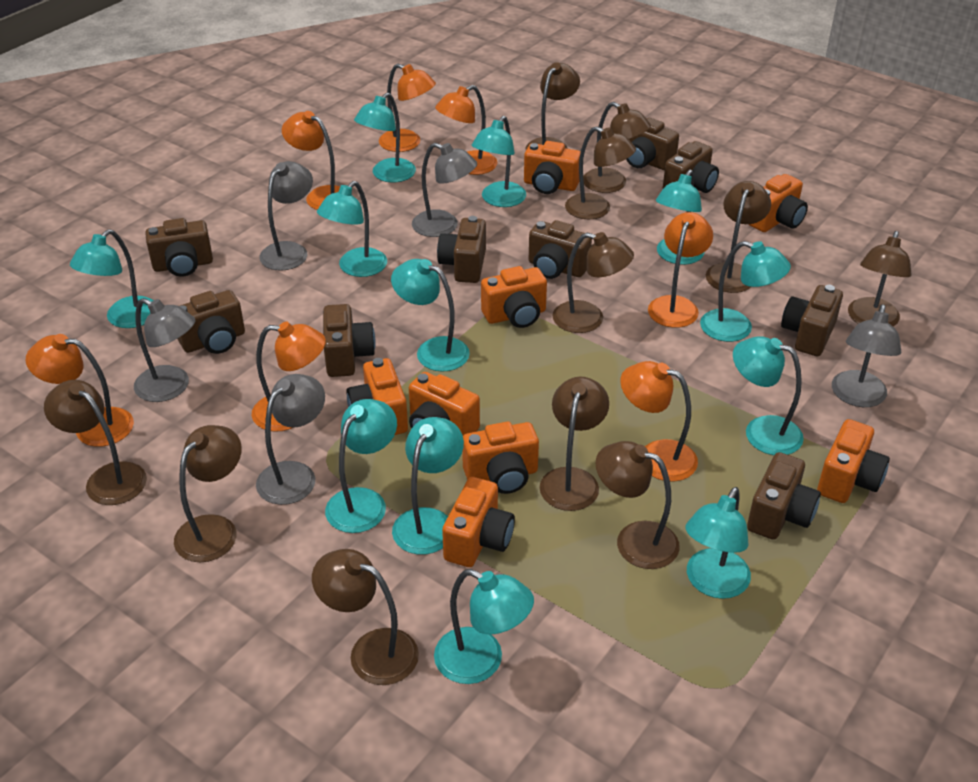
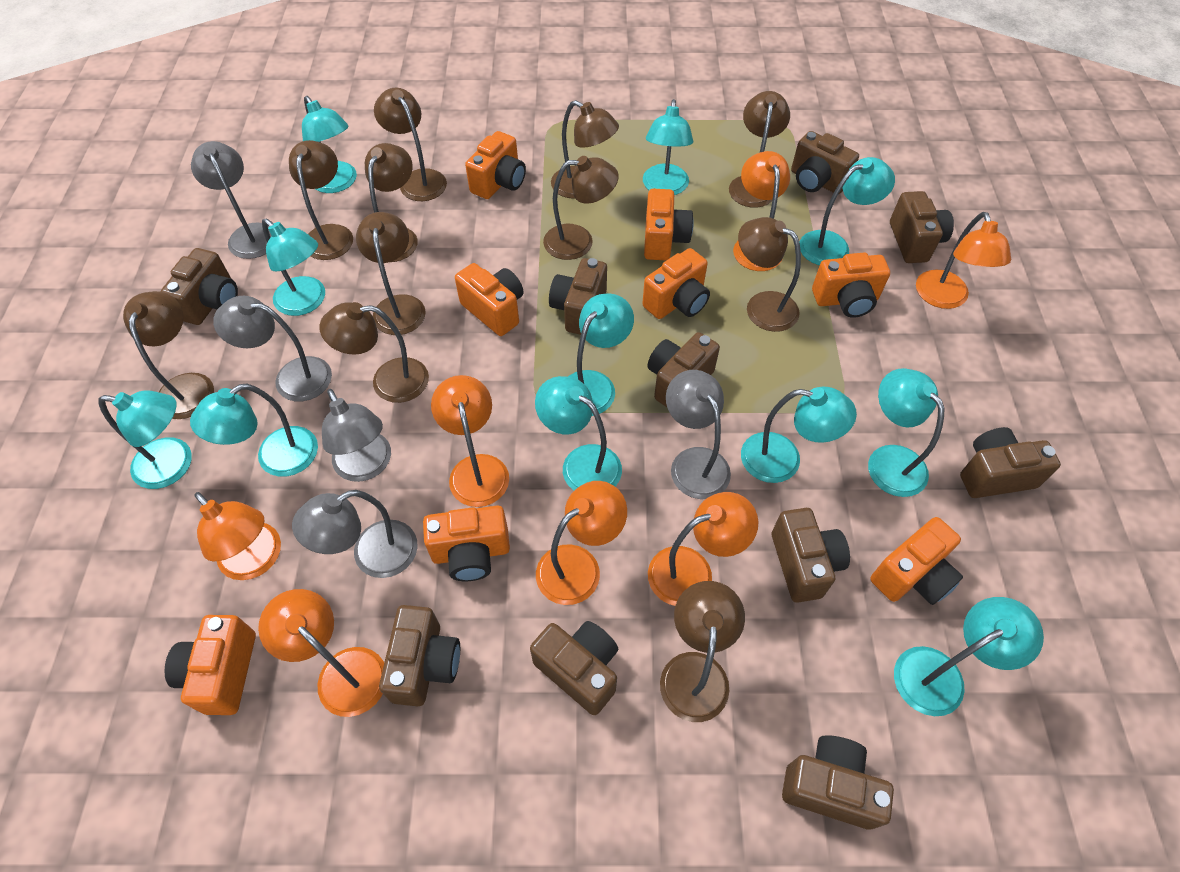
brown camera: [145,218,213,277] [177,290,245,354] [323,304,376,377] [437,216,486,283] [529,220,592,279] [626,118,679,170] [663,141,719,193] [747,452,821,540] [781,285,843,356] = 9 -> [160,248,238,325] [379,605,460,706] [530,621,618,715] [549,258,607,335] [648,332,720,407] [772,508,850,603] [782,735,894,830] [791,131,859,194] [890,191,954,263] [960,427,1061,498] = 10
turquoise lamp: [70,229,154,328] [317,181,387,277] [325,399,397,533] [354,93,416,182] [391,259,470,372] [392,417,464,555] [434,569,534,684] [471,116,526,207] [656,169,704,265] [685,487,751,599] [700,241,791,342] [733,336,804,455] = 12 -> [98,390,192,489] [190,384,318,477] [262,218,325,316] [302,96,357,193] [535,376,622,490] [568,294,634,416] [643,99,693,195] [741,387,857,483] [800,157,895,265] [868,368,944,497] [894,597,1044,716] = 11

